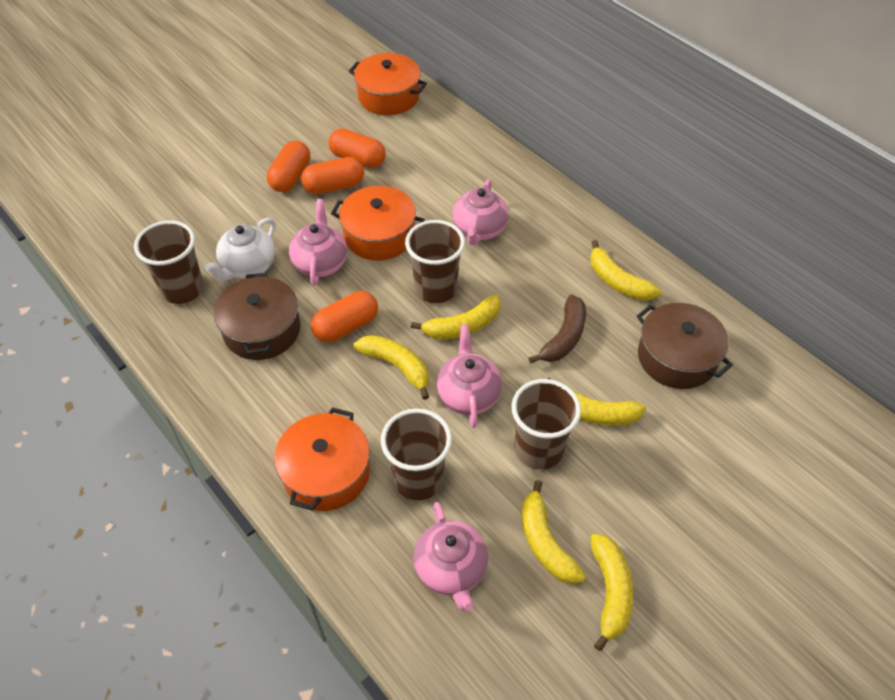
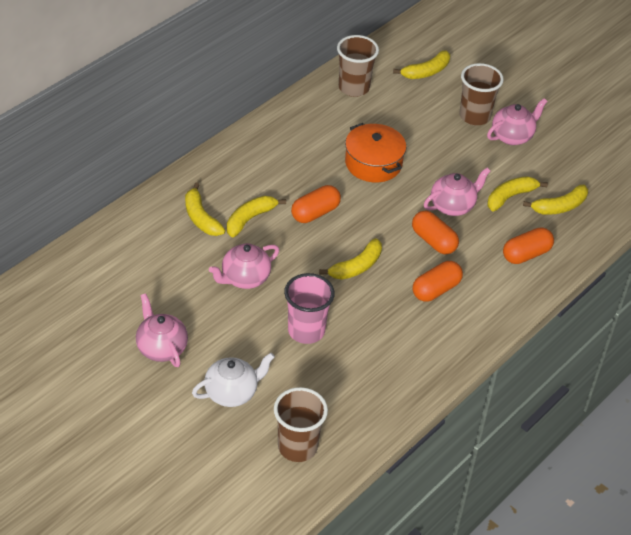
brown banana: [528,294,586,363] = 1 -> none = 0
brown cup: [134,220,204,304] [381,408,452,500] [405,220,465,303] [511,379,581,470] = 4 -> [274,387,328,462] [337,35,379,97] [459,63,504,126] = 3
brown pot: [214,273,301,360] [637,303,733,389] = 2 -> none = 0
orange pot: [274,407,370,511] [331,186,425,260] [349,53,427,115] = 3 -> [345,123,406,182] = 1
pink cup: none = 0 -> [284,273,335,344] = 1

